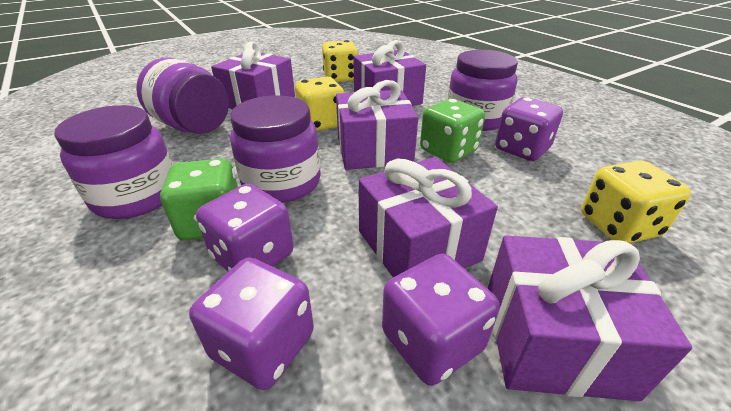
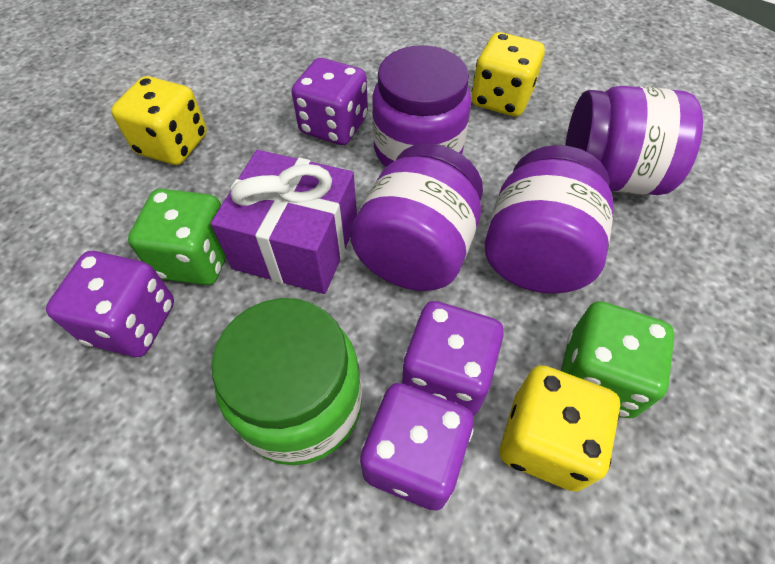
green jar: none = 0 -> [212,298,362,465] = 1
purple gift: [211,41,295,109] [336,80,418,170] [353,40,426,106] [358,157,498,277] [488,236,692,401] = 5 -> [211,150,357,294] = 1

